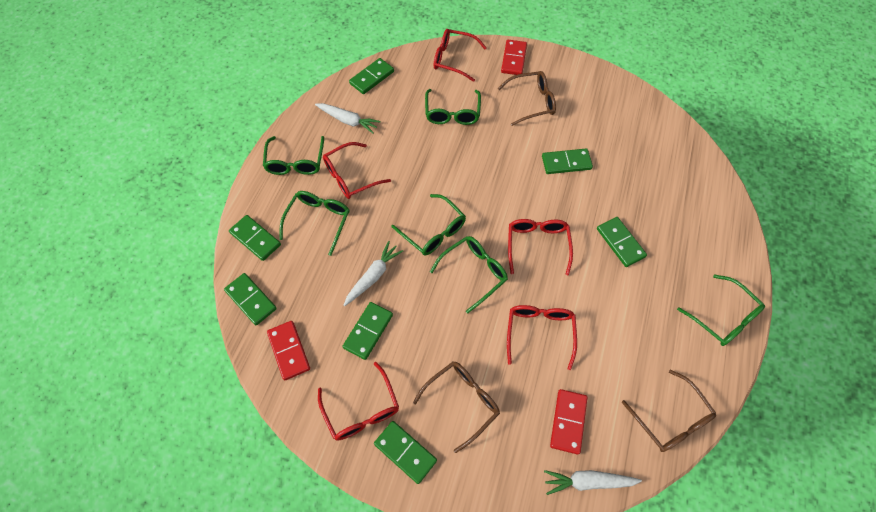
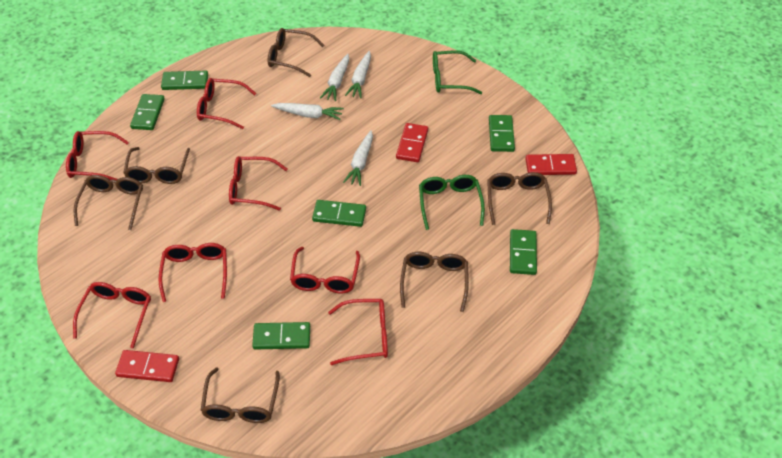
brown glasses: [413,361,500,453] [498,71,556,126] [622,370,716,452] = 3 -> [74,175,143,230] [123,147,190,184] [201,368,280,423] [268,28,324,77] [400,252,469,312] [487,172,552,225] = 6
green domino: [224,273,277,325] [229,215,281,261] [342,302,393,360] [349,58,394,94] [374,421,437,484] [542,148,593,174] [597,217,647,267] = 7 -> [130,94,165,130] [161,71,208,90] [252,322,310,350] [312,200,366,227] [489,115,515,152] [510,229,537,275] = 6
green glasses: [263,136,324,175] [279,191,349,256] [391,194,466,256] [425,89,481,125] [430,236,508,313] [677,274,765,346] = 6 -> [419,175,485,230] [433,50,482,94] = 2
red glasses: [318,362,399,441] [323,142,391,199] [434,29,487,82] [507,305,577,370] [508,219,573,275] = 5 -> [66,131,129,180] [73,282,151,349] [158,243,227,302] [197,78,256,129] [229,156,288,211] [290,247,360,293] [328,299,388,365] = 7
white carrot: [315,103,381,133] [343,241,403,306] [544,470,642,495] = 3 -> [271,103,344,120] [320,54,349,101] [343,130,373,186] [345,51,371,98] = 4

